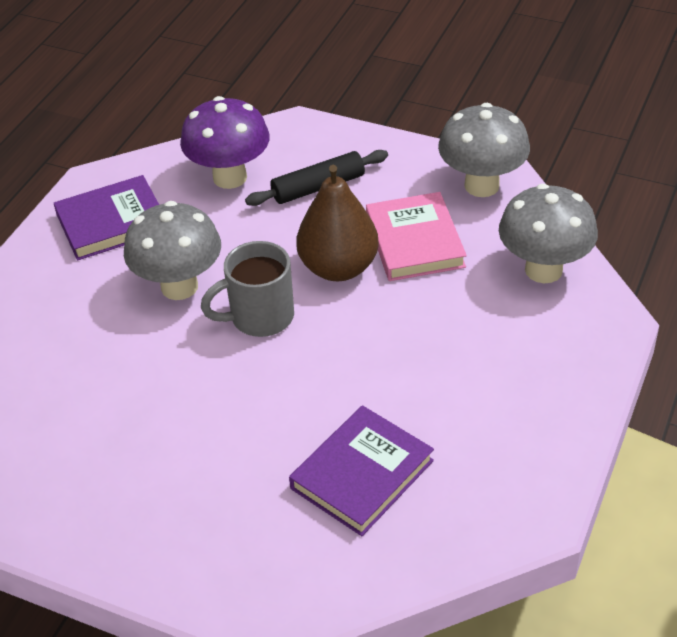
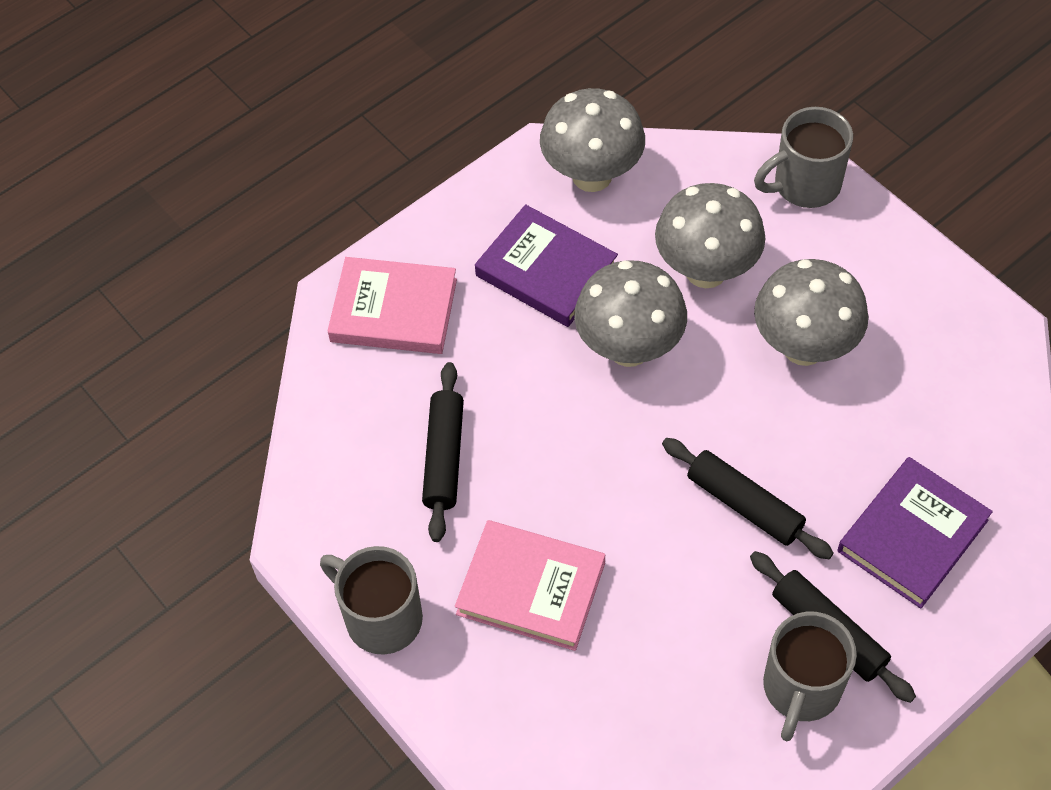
black rolling pin: [245,150,388,206] = 1 -> [422,362,464,542] [662,438,834,559] [750,551,916,703] = 3
brown pear: [296,165,379,281] = 1 -> none = 0
grey mug: [201,241,294,337] = 1 -> [320,546,423,655] [754,107,853,208] [763,612,857,741] = 3
grey mushroom: [124,201,221,300] [438,103,530,197] [499,184,598,283] = 3 -> [540,88,645,192] [574,260,687,367] [655,183,766,288] [754,259,868,366] = 4
pink book: [366,192,467,281] = 1 -> [328,257,457,354] [455,520,605,651] = 2
purple mushroom: [180,96,270,189] = 1 -> none = 0

